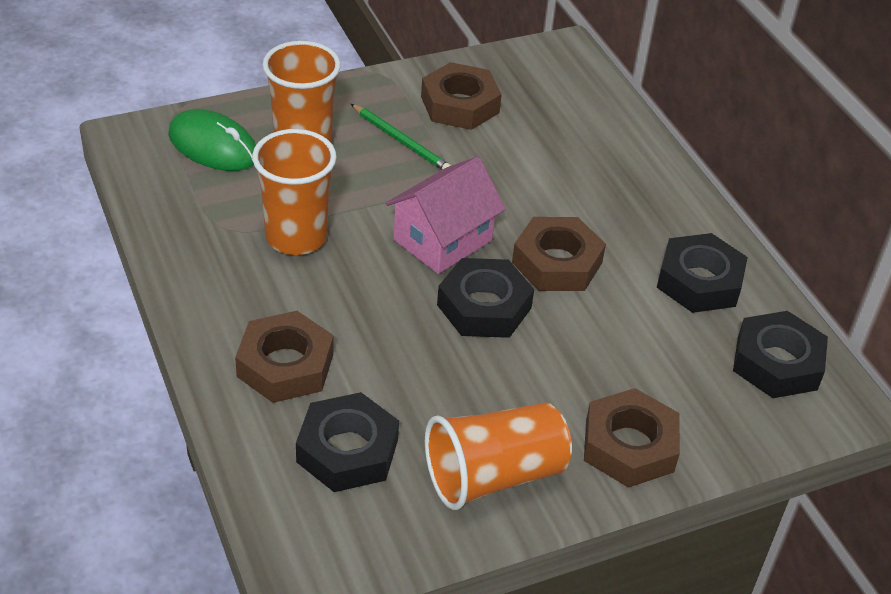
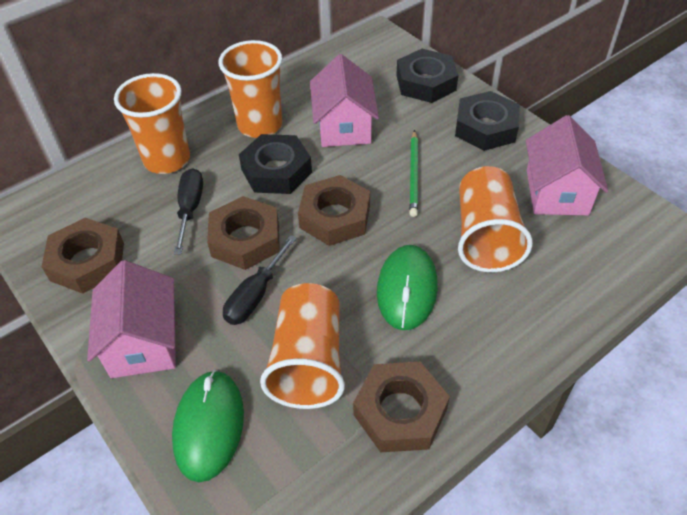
black nut: [296,392,399,492] [437,258,534,338] [657,233,748,313] [733,311,828,398] = 4 -> [239,134,312,194] [396,49,458,103] [455,91,520,151] = 3
black screwdriver: none = 0 -> [174,168,203,254] [223,235,297,325] = 2
green mouse: [168,109,256,171] = 1 -> [172,370,244,482] [377,245,438,330] = 2
orange cup: [252,129,337,255] [263,41,341,142] [425,402,572,510] = 3 -> [114,73,190,174] [219,40,282,138] [260,283,345,409] [458,166,533,272] = 4
pink house: [385,157,506,274] = 1 -> [87,260,176,378] [310,54,379,147] [526,115,608,215] = 3

